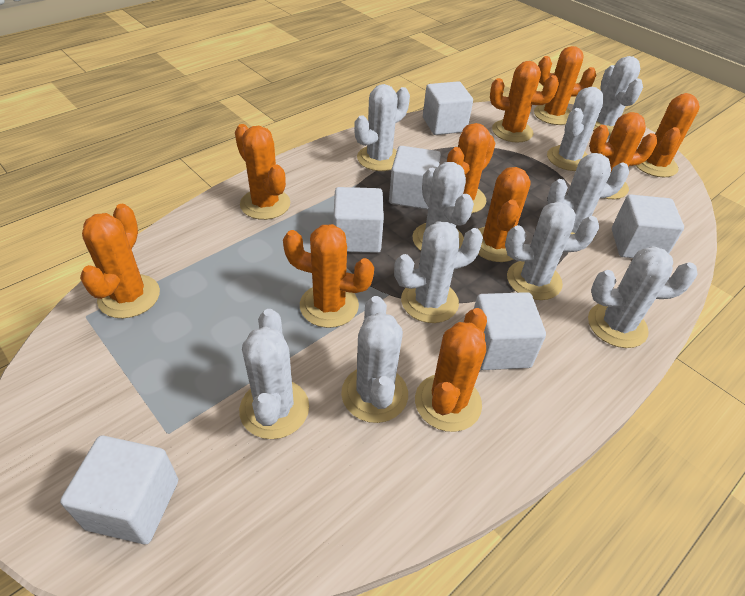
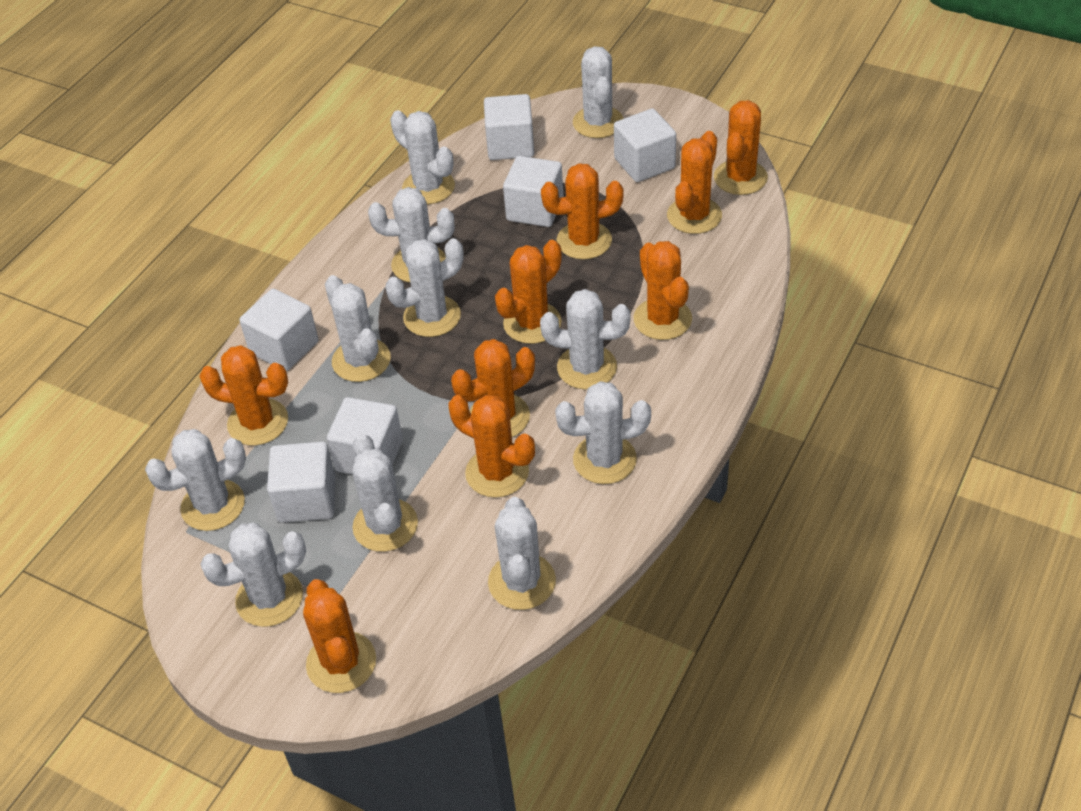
orange cactus: [80,204,160,318] [235,124,290,220] [283,224,374,328] [415,308,487,432] [447,123,496,213] [478,167,531,262] [490,61,559,142] [534,46,596,125] [589,112,657,199] [636,93,700,177] = 10 -> [199,345,288,445] [303,579,376,693] [448,395,535,498] [451,339,535,437] [495,240,562,344] [541,163,624,260] [633,241,692,340] [667,131,722,234] [714,100,768,195] = 9
white cactus: [239,309,309,439] [341,296,408,423] [354,84,410,171] [394,221,483,323] [412,162,474,251] [505,202,599,300] [547,87,603,171] [547,153,629,238] [588,246,698,348] [593,56,643,135] = 10 -> [145,429,246,531] [200,523,306,627] [325,275,391,382] [352,434,418,552] [368,187,454,283] [385,238,464,337] [390,110,455,204] [488,497,556,610] [540,289,631,389] [555,381,651,484] [573,46,623,138] = 11

